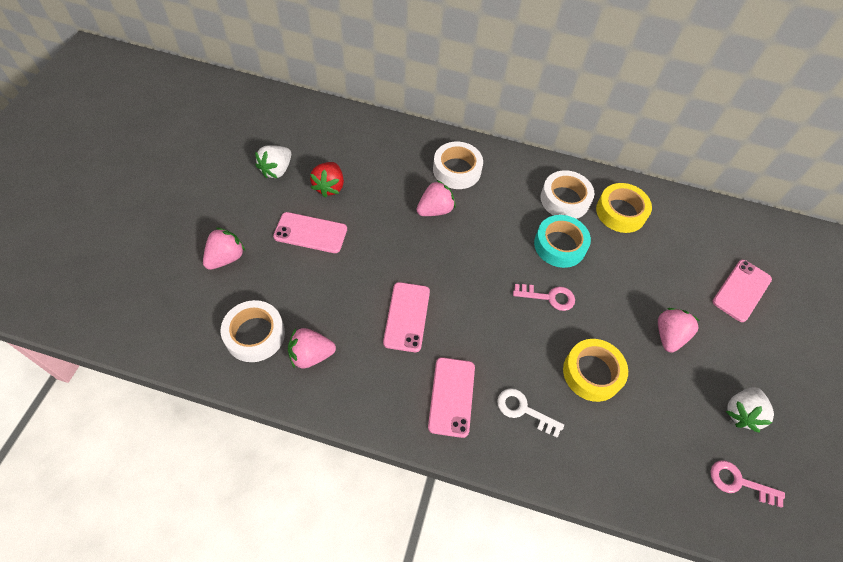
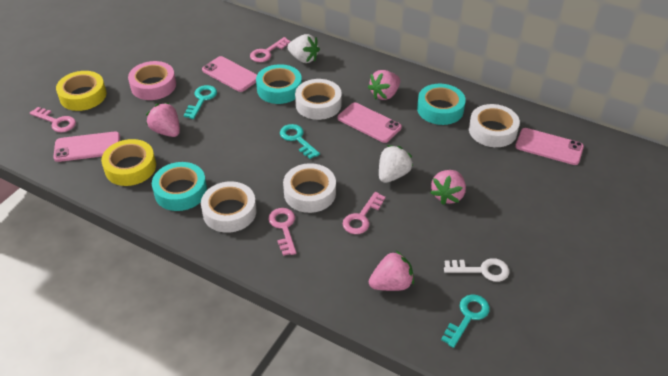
pink key: [513,284,575,311] [710,460,785,508] = 2 -> [30,107,76,132] [250,37,291,62] [268,208,296,256] [343,192,385,234] = 4
pink tape: none = 0 -> [128,61,176,100] = 1
red strawberry: [310,162,344,197] = 1 -> none = 0
turquoise key: none = 0 -> [184,85,217,119] [280,124,320,159] [441,295,490,348] = 3
turquoise tape: [534,215,591,268] = 1 -> [152,162,207,211] [256,64,302,104] [417,84,466,125] = 3
white tape: [221,300,285,362] [433,142,483,189] [541,170,594,219] = 3 -> [201,181,257,233] [283,163,336,213] [295,79,342,120] [469,104,520,147] = 4

